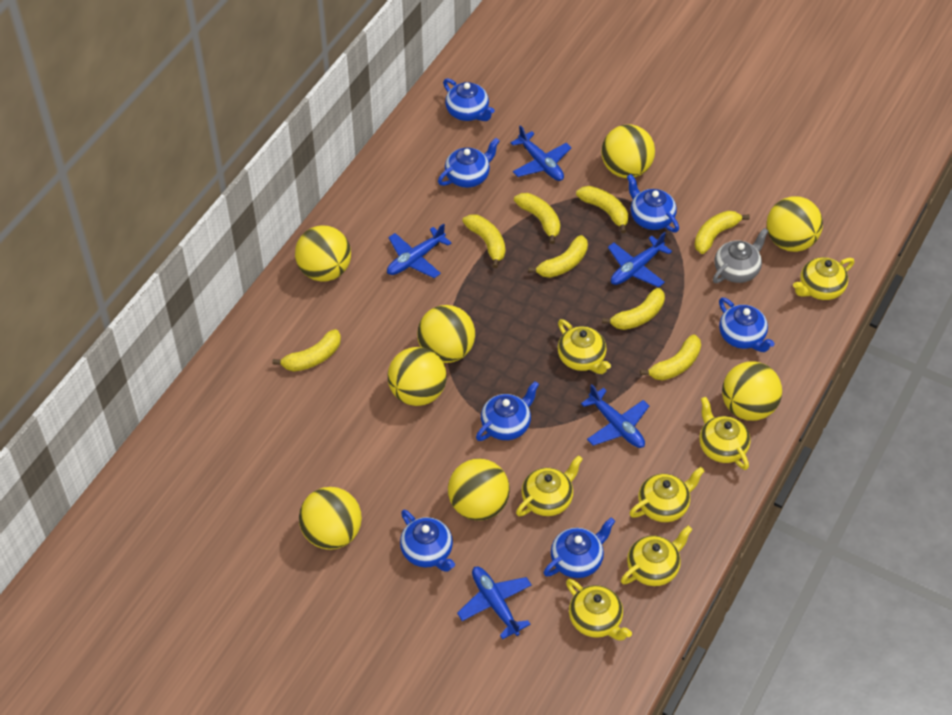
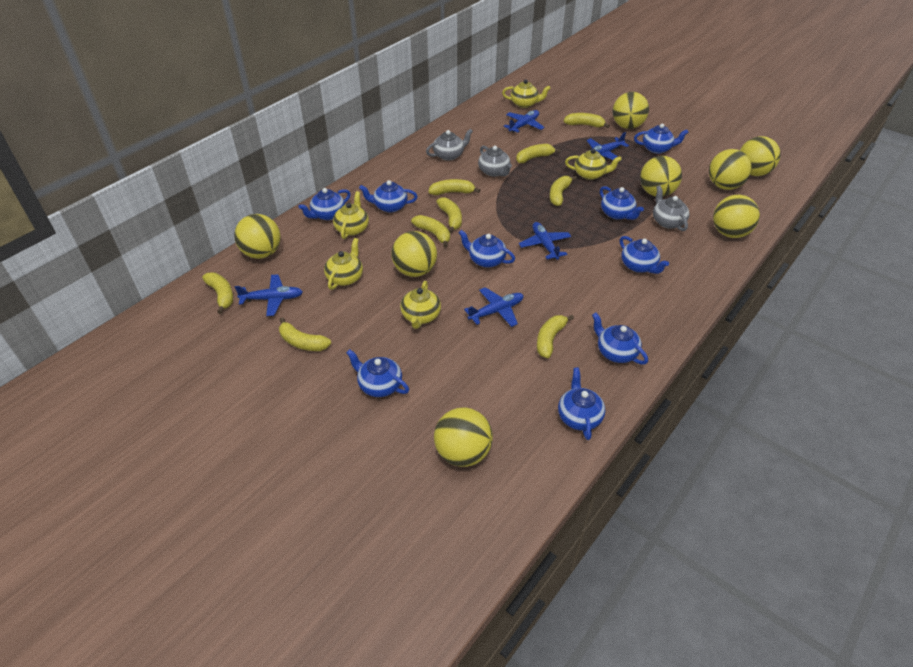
blue teapot: [400,510,455,572] [438,138,500,188] [443,78,495,121] [476,381,539,441] [544,518,615,578] [627,174,679,232] [719,297,775,352] = 7 -> [298,188,351,220] [346,349,409,397] [359,180,418,213] [458,230,515,268] [558,367,605,440] [592,312,648,365] [600,186,644,220] [620,236,669,274] [634,124,689,154] = 9
grey teapot: [713,228,769,283] = 1 -> [426,129,473,161] [478,146,512,177] [653,185,689,231] = 3
yellow banana: [272,329,341,372] [462,214,505,268] [514,193,560,244] [528,235,588,278] [576,186,628,233] [602,288,665,330] [640,334,701,381] [694,211,750,254] = 8 -> [202,273,233,314] [279,318,331,351] [411,215,450,247] [429,179,480,195] [436,197,462,233] [516,144,561,163] [537,315,574,358] [550,176,577,206] [564,113,610,128] = 9
yellow teapot: [516,455,583,516] [558,319,611,374] [566,579,632,641] [621,526,692,586] [629,467,705,522] [699,397,750,470] [793,257,854,300] = 7 -> [324,238,363,290] [333,191,369,239] [400,281,441,329] [502,79,551,108] [565,149,622,180] = 5

